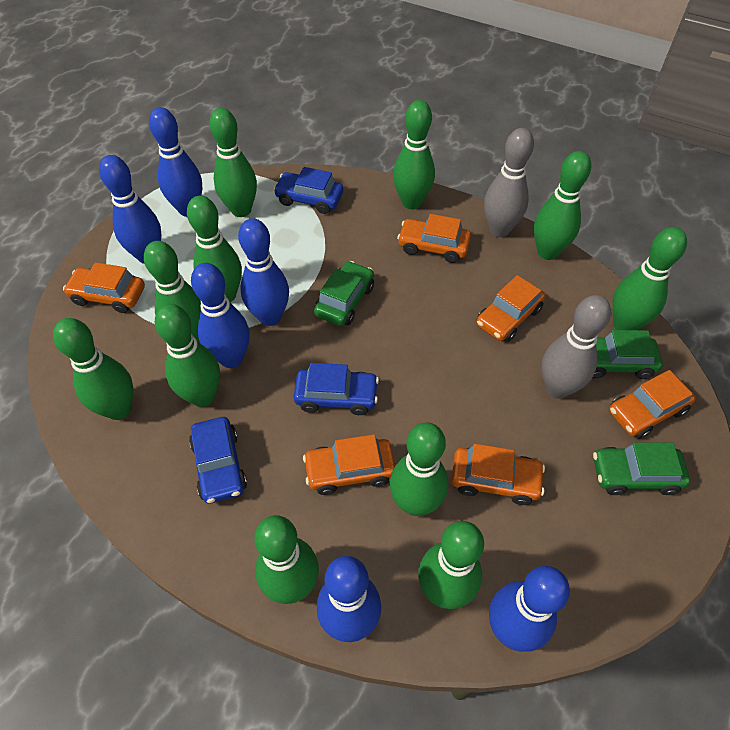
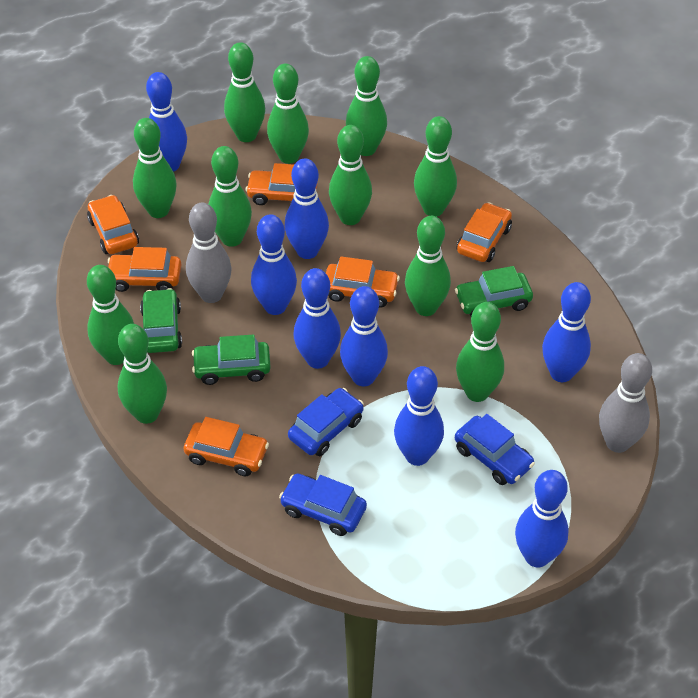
blue bowling pin: [99,155,161,264] [149,107,202,217] [191,263,250,368] [238,218,289,326] [317,556,381,642] [489,566,570,652] = 6 -> [146,72,187,172] [251,214,297,315] [285,159,329,259] [294,268,341,369] [340,286,388,386] [394,366,444,466] [515,470,569,568] [542,282,591,382] = 8

